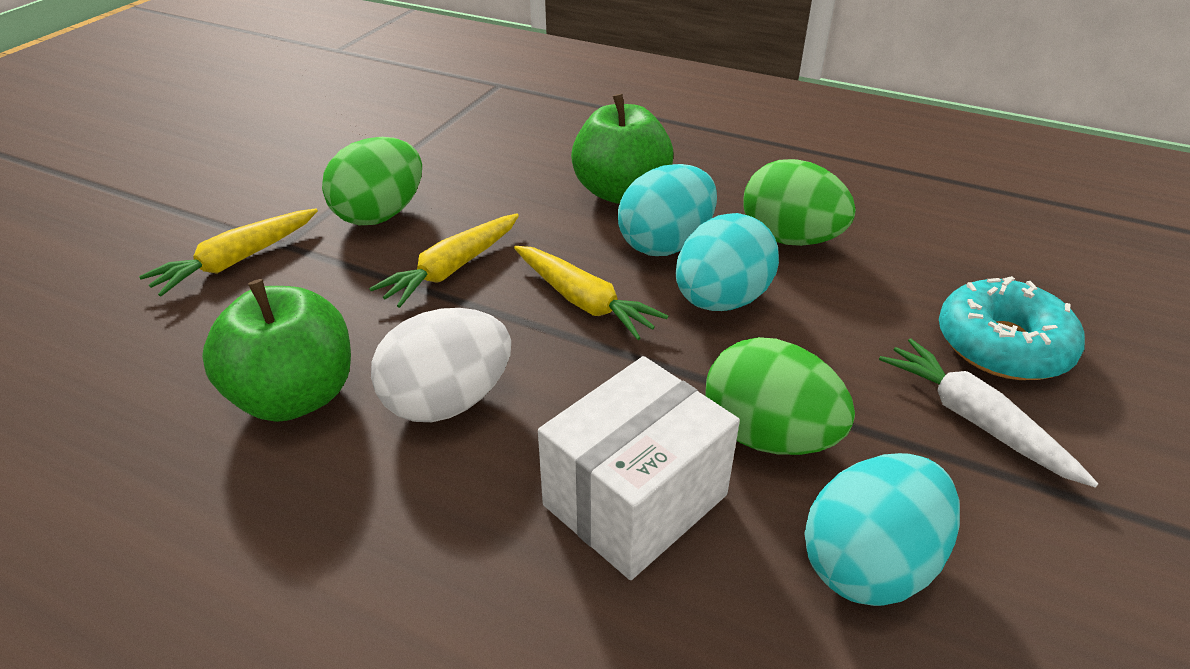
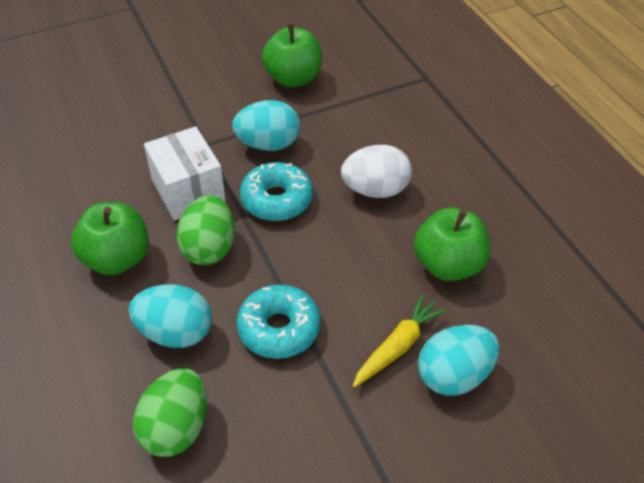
green apple: [202,279,351,422] [571,93,674,204] = 2 -> [71,202,149,275] [262,23,322,88] [414,208,490,281] = 3
green egg: [322,137,422,225] [706,337,855,455] [743,159,856,246] = 3 -> [133,368,207,457] [176,195,235,265] = 2
turquoise donut: [939,276,1085,380] = 1 -> [236,285,321,359] [240,162,313,221] = 2
white carrot: [879,338,1098,488] = 1 -> none = 0
yellow carrot: [139,208,318,296] [369,213,519,308] [514,246,668,340] = 3 -> [353,294,447,388] = 1

